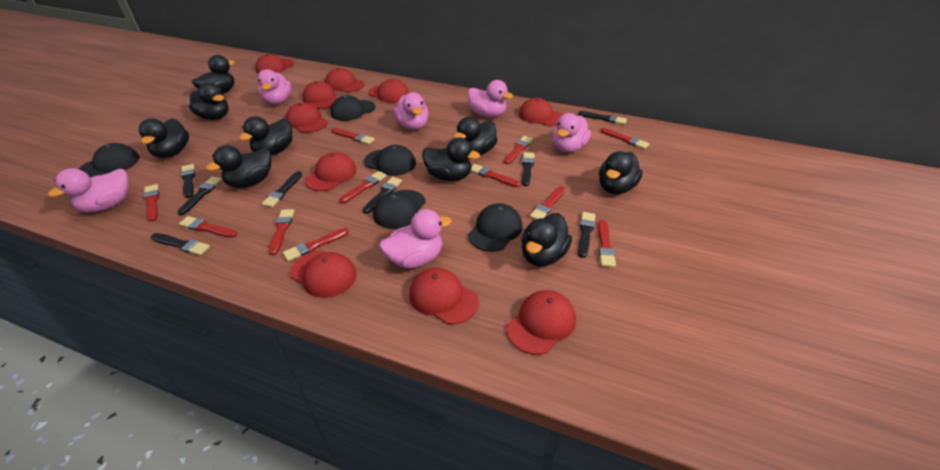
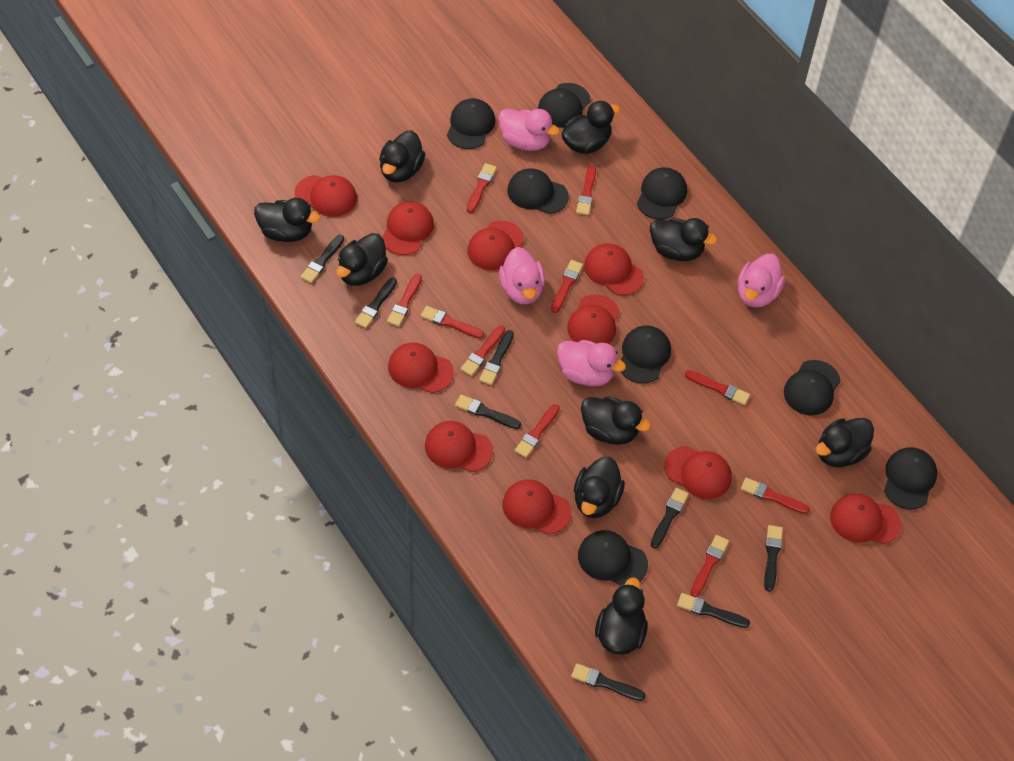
black cap: [79,143,140,178] [330,95,376,121] [364,145,416,176] [373,190,426,229] [468,203,522,252] = 5 -> [447,98,495,149] [507,168,569,214] [538,83,591,128] [578,530,648,585] [620,326,671,384] [637,167,687,219] [784,360,841,415] [884,447,937,510] = 8
pink duck: [48,168,129,213] [257,69,292,105] [379,209,452,268] [394,92,428,130] [468,80,513,117] [552,113,591,153] = 6 -> [499,109,560,151] [499,247,545,304] [557,340,626,386] [738,254,785,308] = 4
red brush: [143,184,159,222] [179,216,237,238] [269,209,294,255] [283,228,349,262] [331,128,375,145] [339,171,387,203] [471,164,521,187] [504,136,533,164] [530,186,565,220] [598,220,616,267] [600,128,650,149] = 11 -> [387,274,422,327] [421,306,484,339] [460,325,505,376] [467,163,497,213] [514,404,560,458] [551,260,583,313] [576,165,596,215] [685,370,750,405] [690,535,729,597] [741,478,810,514] = 10

